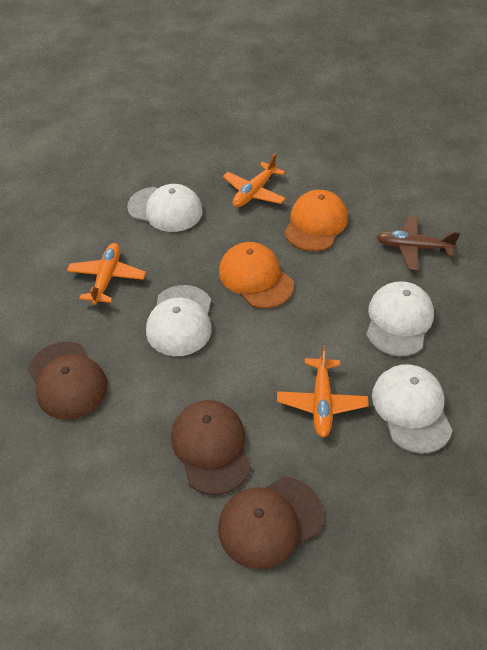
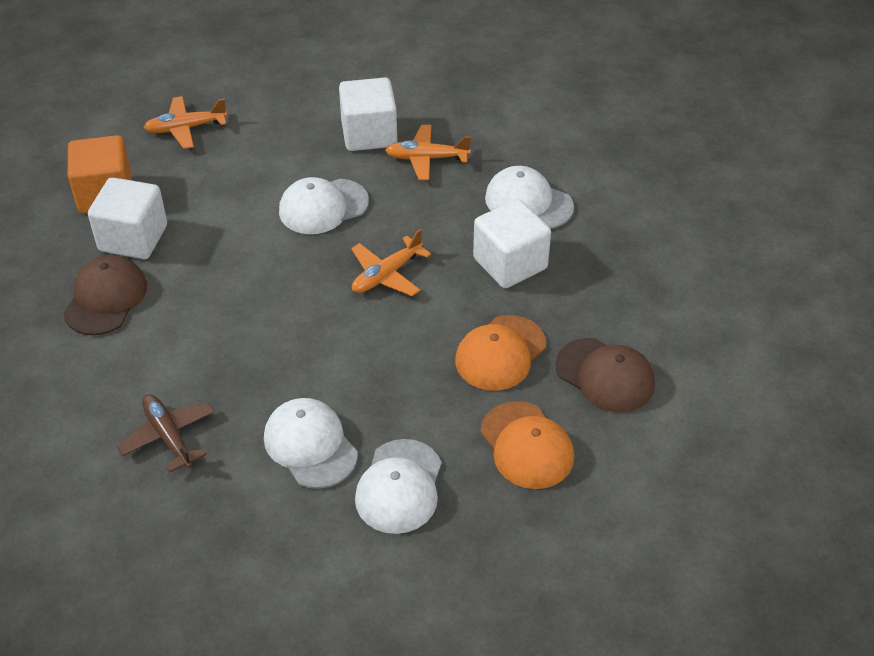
brown cap: [28,341,107,420] [171,400,251,495] [218,477,323,569] = 3 -> [63,255,147,335] [556,338,655,412] = 2
orange cube: none = 0 -> [68,135,132,213] = 1
white cube: none = 0 -> [88,177,167,259] [339,77,397,151] [473,199,551,288] = 3

